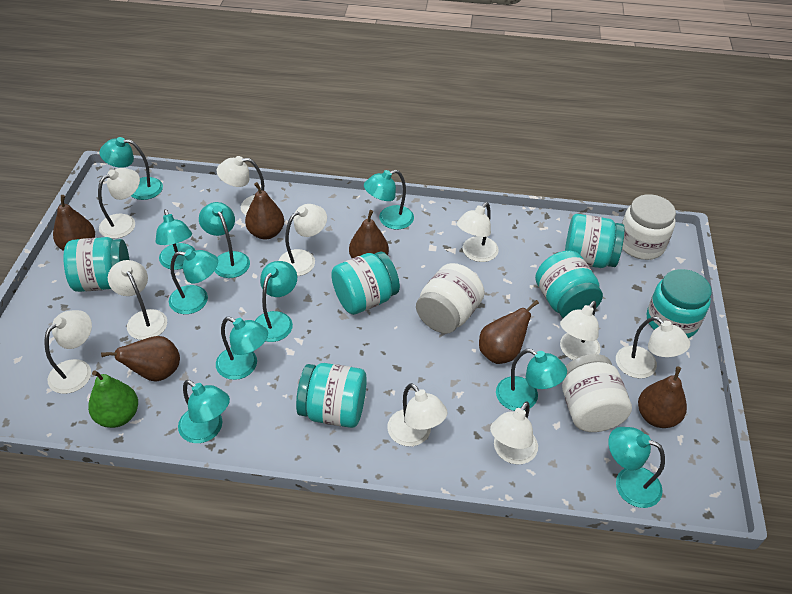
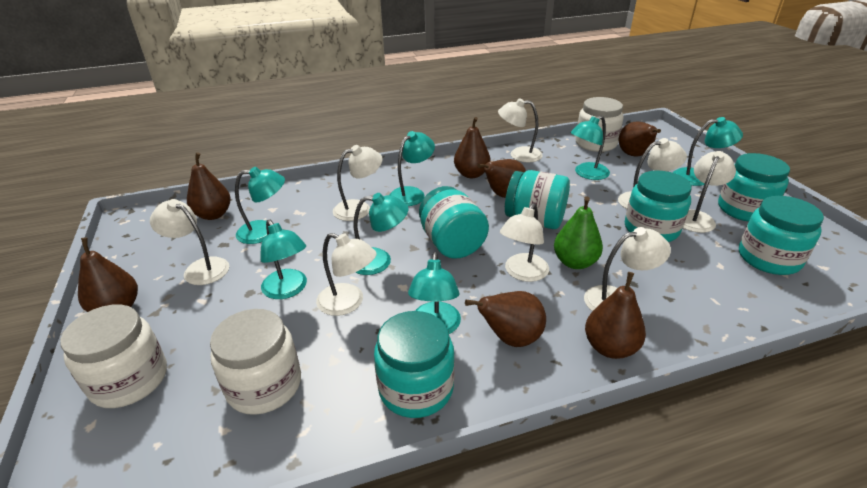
brown pear: [53,195,95,251] [101,336,180,381] [245,182,284,239] [349,210,389,258] [479,300,539,364] [638,366,687,428] = 6 -> [78,238,138,312] [187,152,231,220] [454,117,491,178] [465,291,546,347] [478,159,526,198] [585,272,646,359] [619,122,661,157] = 7
turquoise lamp: [99,137,163,200] [156,209,196,270] [169,249,218,314] [178,380,230,443] [199,202,250,278] [216,317,268,380] [255,261,297,342] [364,170,414,230] [496,349,567,411] [609,427,665,508] = 10 -> [235,167,285,244] [260,220,307,299] [353,193,409,275] [389,131,435,206] [408,252,461,334] [570,116,610,180] [673,117,743,186] = 7
white lamp: [45,310,92,394] [98,168,140,239] [108,260,167,340] [217,156,274,216] [279,204,327,276] [387,383,447,446] [457,202,499,262] [490,401,538,464] [560,301,600,360] [616,316,690,379] = 10 -> [150,199,229,285] [316,233,377,316] [333,145,383,221] [498,98,543,162] [500,203,549,282] [584,227,671,311] [618,138,687,209] [683,151,736,233] = 8

